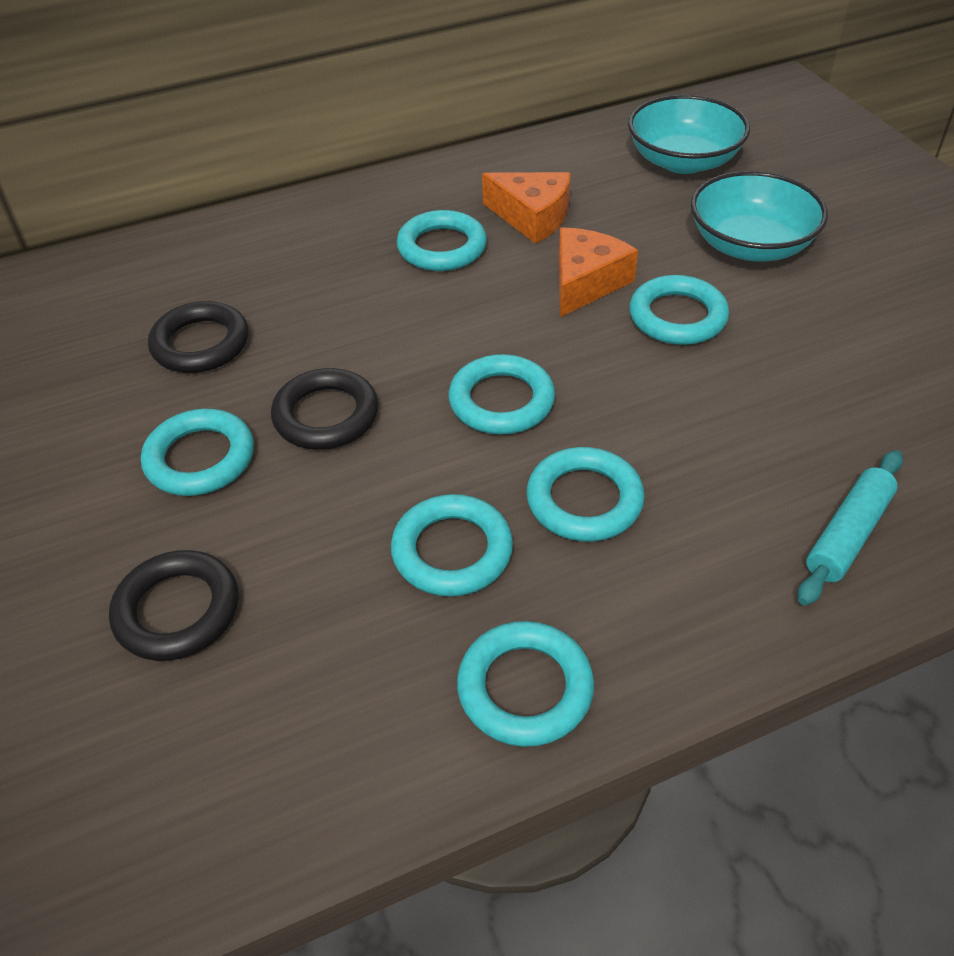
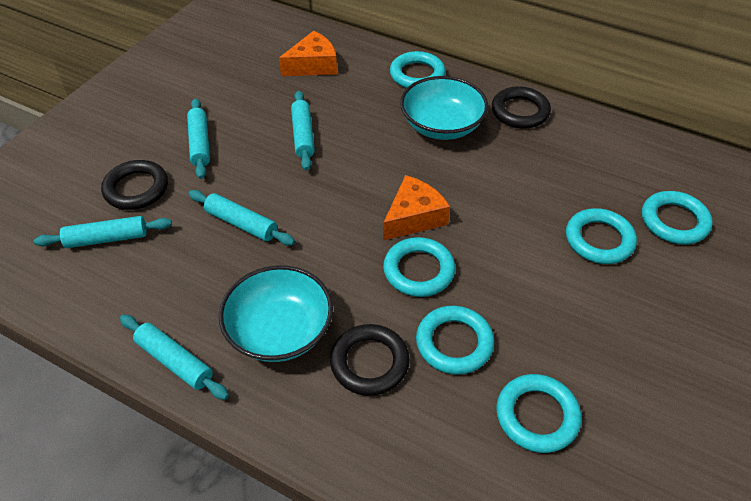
turquoise ring: [141,409,254,496] [391,494,513,597] [397,210,487,271] [449,354,555,435] [457,621,594,747] [527,447,645,542] [630,275,729,345] = 7 -> [383,237,455,297] [390,51,446,88] [416,306,494,375] [496,374,581,453] [566,208,637,264] [642,191,713,244] = 6
turquoise rolling pin: [798,450,903,606] = 1 -> [34,216,172,248] [120,315,229,400] [187,98,210,179] [188,190,295,246] [291,91,315,170] = 5

